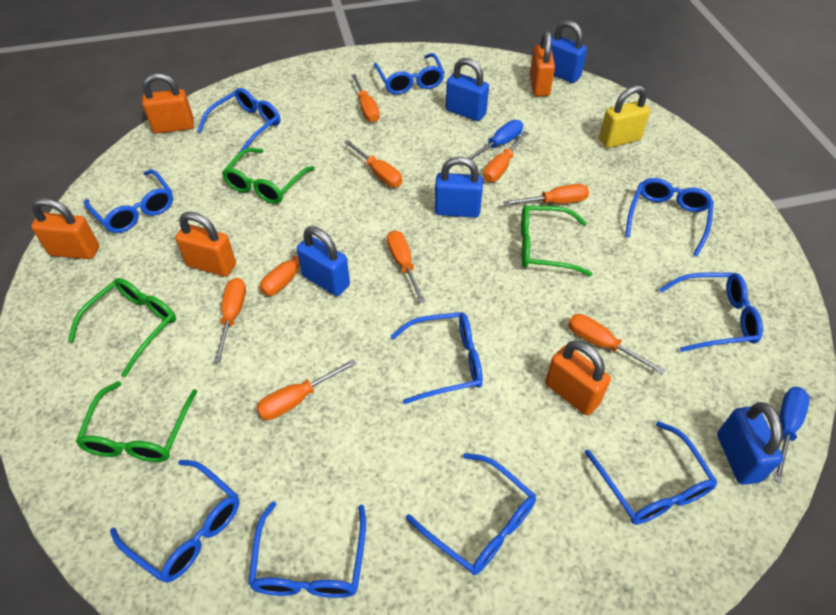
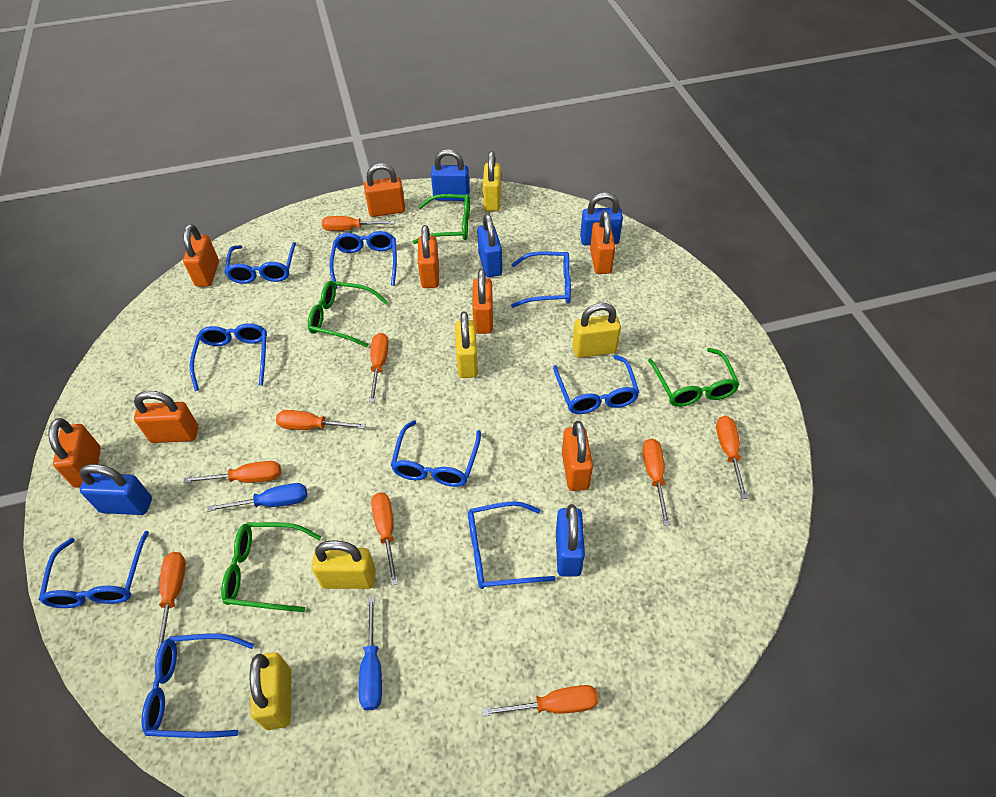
blue glasses: [84,169,173,233] [110,460,239,583] [197,88,281,153] [248,501,366,598] [374,53,445,95] [391,312,483,404] [406,453,536,575] [585,421,717,525] [625,178,714,256] [659,273,763,352] = 10 -> [39,531,149,608] [141,633,254,738] [190,323,267,391] [224,242,296,284] [329,231,397,289] [391,420,481,487] [468,501,556,589] [511,251,571,308] [553,355,640,414] = 9
orange padlock: [31,198,99,259] [142,73,194,133] [175,212,236,277] [530,31,555,96] [545,340,611,415] = 5 -> [48,418,101,488] [134,391,198,443] [183,224,219,287] [364,163,406,217] [418,225,439,288] [472,269,493,334] [562,421,593,491] [590,211,616,274] = 8
yellow padlock: [599,86,650,148] = 1 -> [250,652,291,730] [312,540,376,589] [455,311,478,378] [483,151,501,211] [572,303,621,358] = 5

